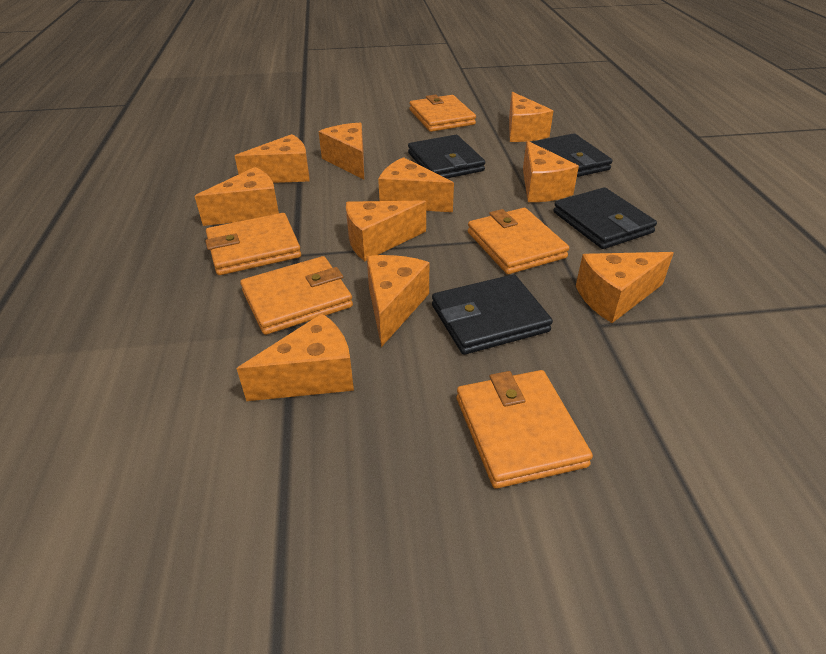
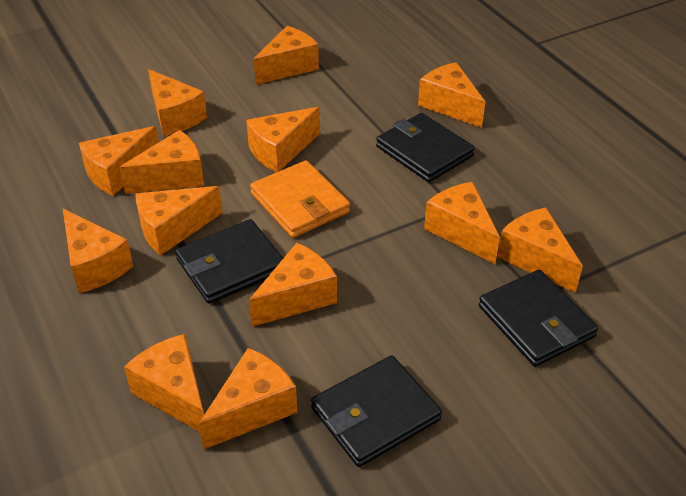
orange cheese: [194,167,279,226] [235,134,310,183] [237,314,354,401] [319,123,364,179] [346,200,426,261] [367,255,429,347] [378,157,454,212] [509,92,553,142] [523,141,579,202] [576,252,674,323] = 10 -> [62,208,133,293] [79,126,159,196] [119,130,204,194] [124,334,204,432] [135,186,222,256] [148,69,207,136] [199,348,298,450] [246,107,320,172] [249,243,337,327] [253,26,319,85] [418,62,485,128] [424,182,500,264] [497,208,583,293] = 13
orange wallet: [205,213,301,275] [240,256,353,335] [409,94,476,132] [457,370,593,489] [468,208,569,274] = 5 -> [250,160,350,238] = 1

